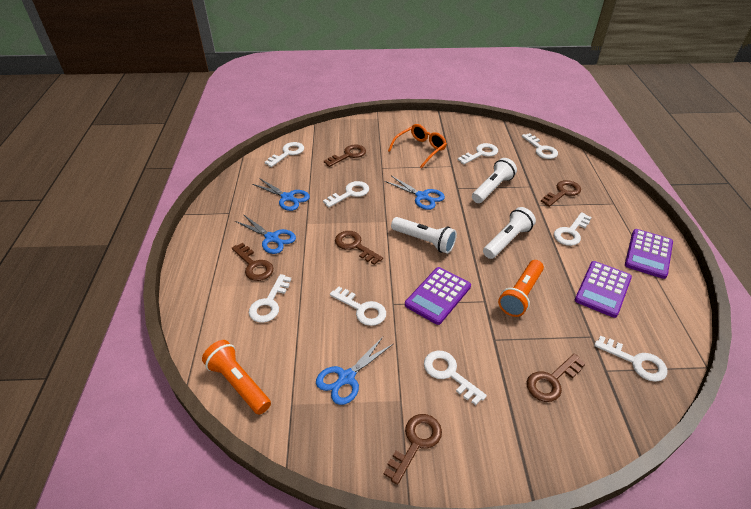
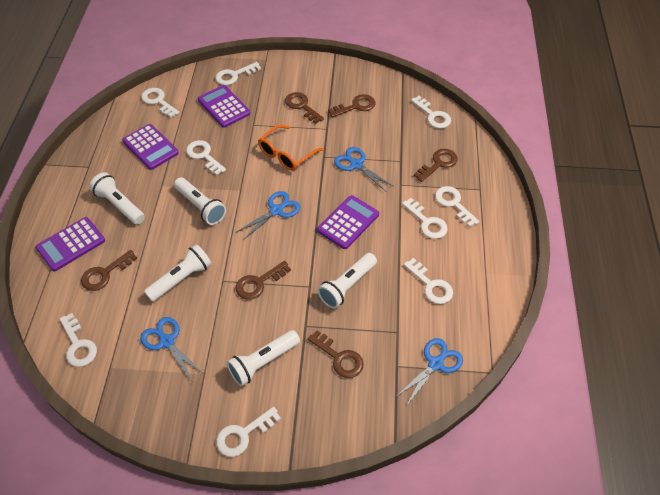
orange flashlight: [202,340,271,415] [498,260,544,317] = 2 -> none = 0
purple calculator: [405,267,471,325] [575,261,632,318] [625,229,673,279] = 3 -> [35,217,105,271] [122,124,179,170] [198,85,250,128] [317,195,379,249] = 4
white flashlight: [391,217,457,254] [472,158,517,203] [483,207,536,259] = 3 -> [89,172,145,225] [144,244,212,302] [174,177,226,225] [227,330,300,386] [318,253,377,309] = 5

